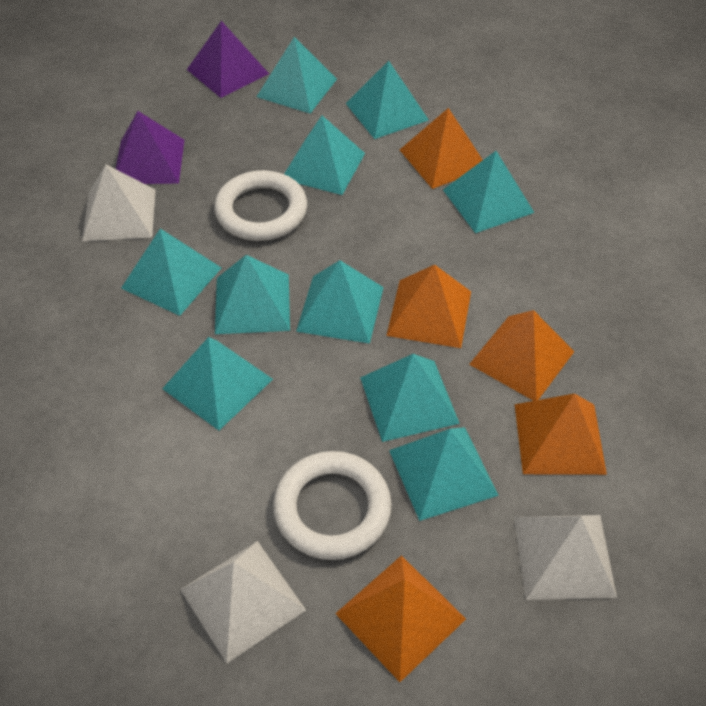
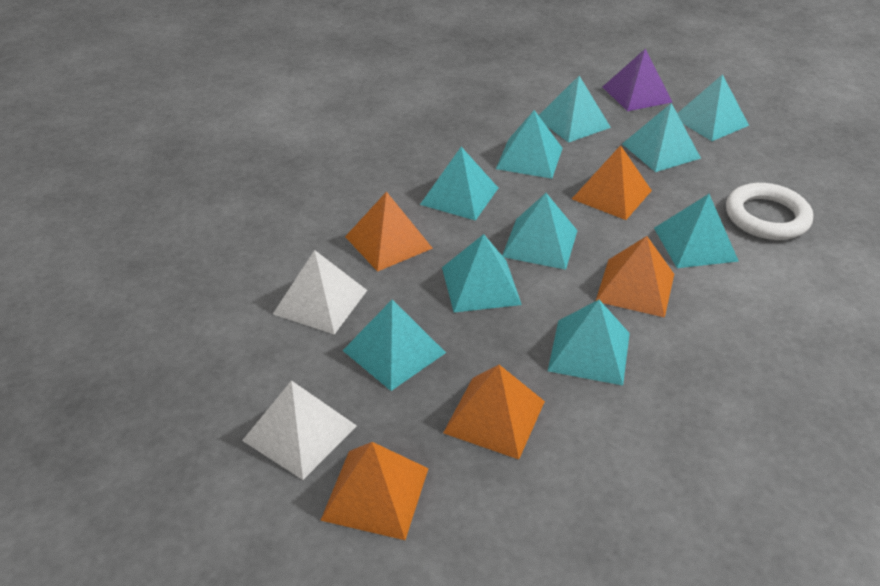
purple pyramid: [116,111,184,184] [187,21,269,98] = 2 -> [603,49,672,111] = 1
white pyramid: [82,164,156,241] [180,541,306,663] [514,515,617,600] = 3 -> [242,380,357,480] [273,250,367,335] = 2
white ring: [214,170,307,241] [273,451,392,560] = 2 -> [726,183,813,240] = 1

